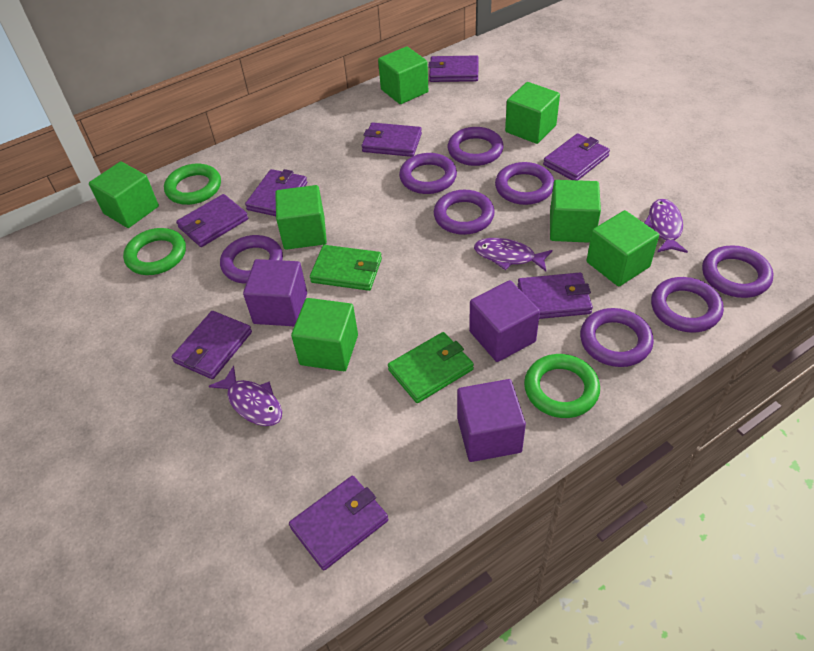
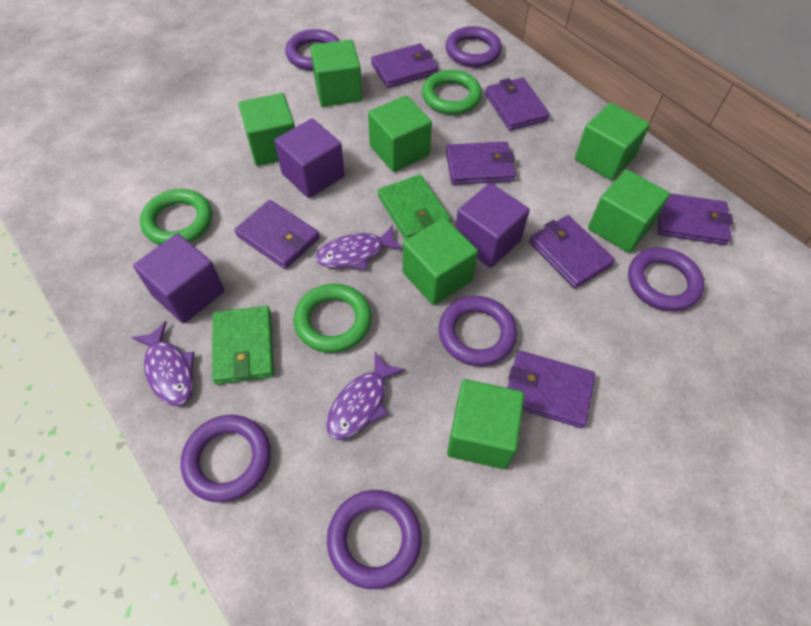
purple ring: [220,235,283,284] [399,153,457,194] [434,190,495,235] [448,127,504,166] [495,162,554,205] [580,308,654,367] [651,277,724,333] [702,245,773,298] = 8 -> [181,415,271,502] [285,29,340,70] [327,490,422,589] [439,296,517,366] [446,26,502,67] [628,247,705,311] = 6
purple wallet: [171,311,252,379] [176,194,248,247] [245,169,307,216] [289,476,388,570] [362,122,422,157] [428,56,478,82] [518,272,593,319] [543,133,610,180] = 8 -> [234,200,320,269] [371,43,438,88] [446,141,516,185] [485,78,550,131] [508,350,595,428] [529,215,615,289] [657,193,733,245] = 7

